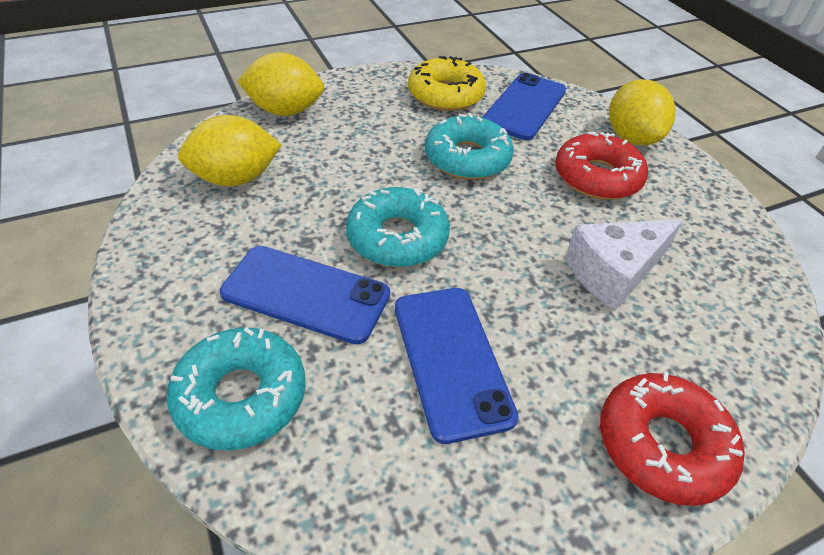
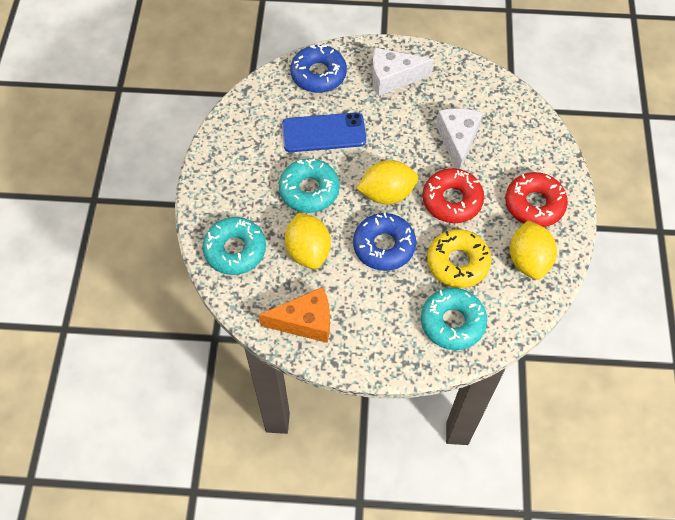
blue donut: none = 0 -> [290,45,347,93] [353,213,416,271] = 2
blue phone: [220,246,390,344] [395,288,518,444] [482,73,566,140] = 3 -> [282,112,366,152] = 1
orange cheese: none = 0 -> [259,287,330,343] = 1
white cheese: [565,219,683,310] = 1 -> [372,48,433,96] [436,108,483,169] = 2

